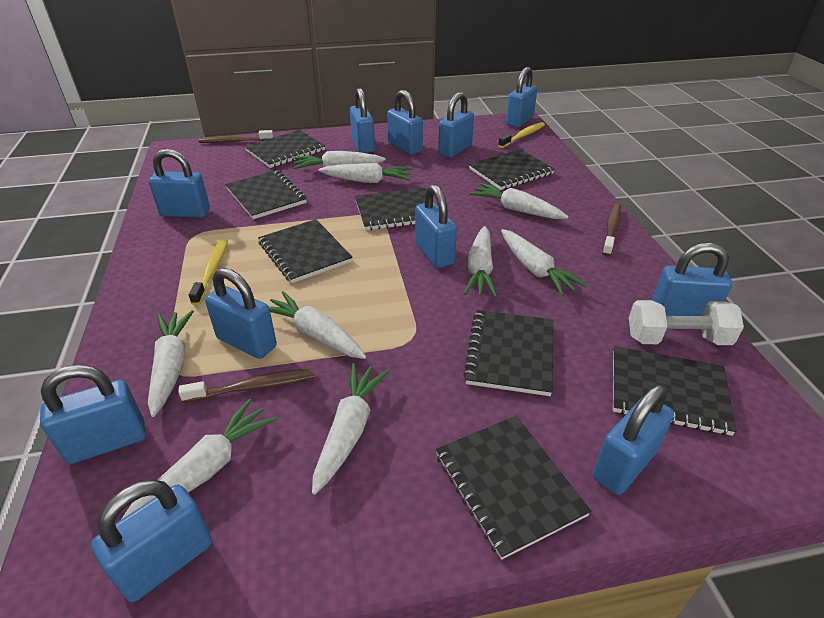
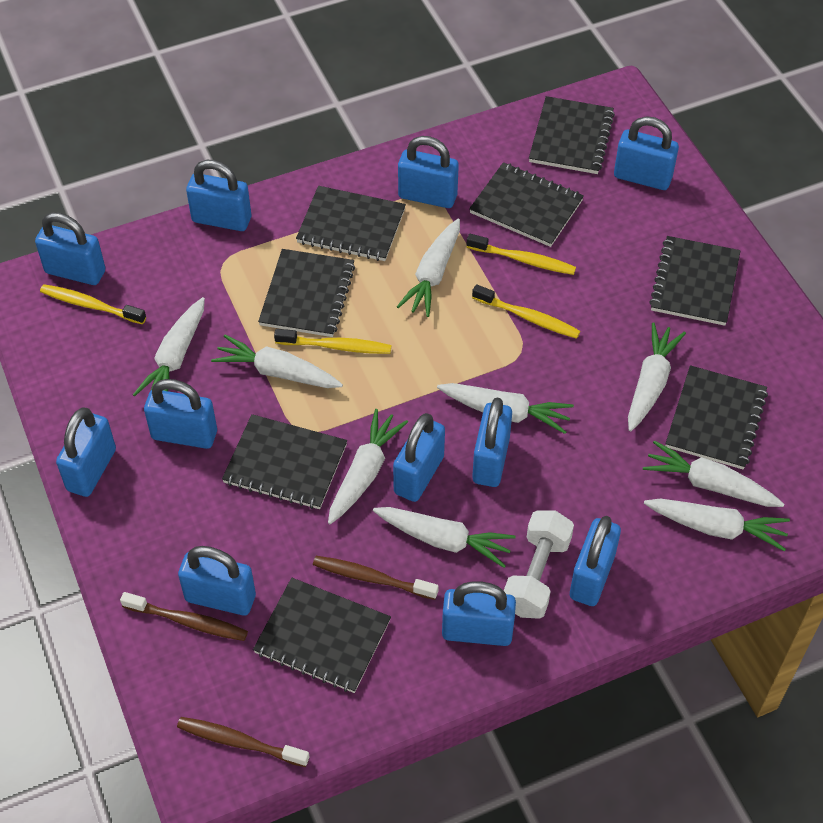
yellow toothbrush: [189,239,228,305] [498,122,545,148] = 2 -> [40,284,146,325] [274,329,392,354] [467,234,576,275] [472,284,580,339] = 4

